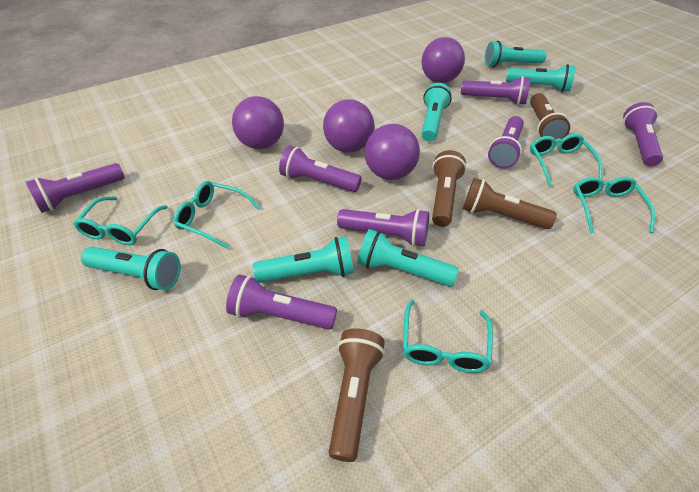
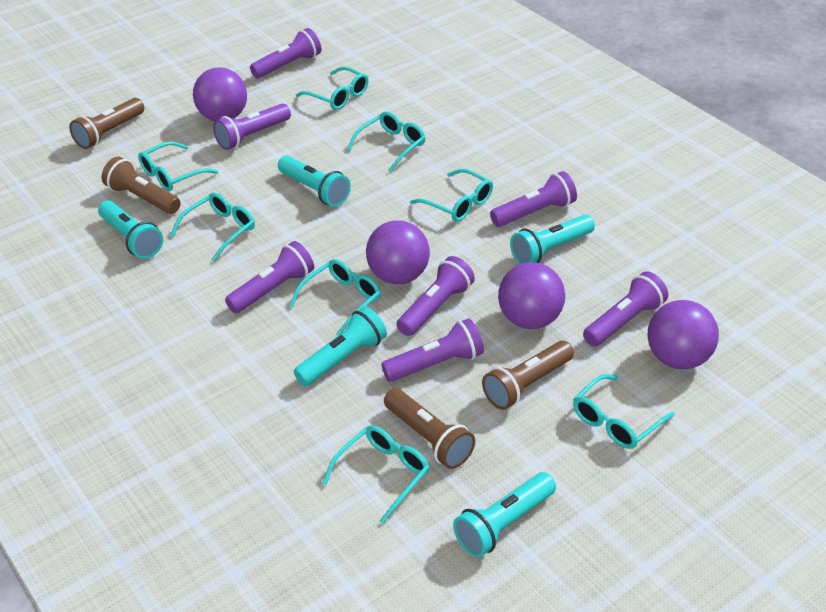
turquoise flashlight: [81,247,181,290] [253,237,354,283] [357,229,459,287] [421,83,452,142] [485,41,547,67] [506,64,575,92] = 6 -> [98,200,163,259] [278,156,351,207] [294,307,387,386] [453,472,556,557] [510,215,595,264] = 5
turquoise glasses: [73,196,168,245] [174,181,260,249] [403,300,493,373] [530,134,603,186] [573,177,655,234] = 5 -> [138,142,218,191] [170,193,255,262] [289,259,381,336] [296,66,369,110] [322,425,430,524] [347,112,426,172] [410,169,493,222] [573,374,675,449] = 8

